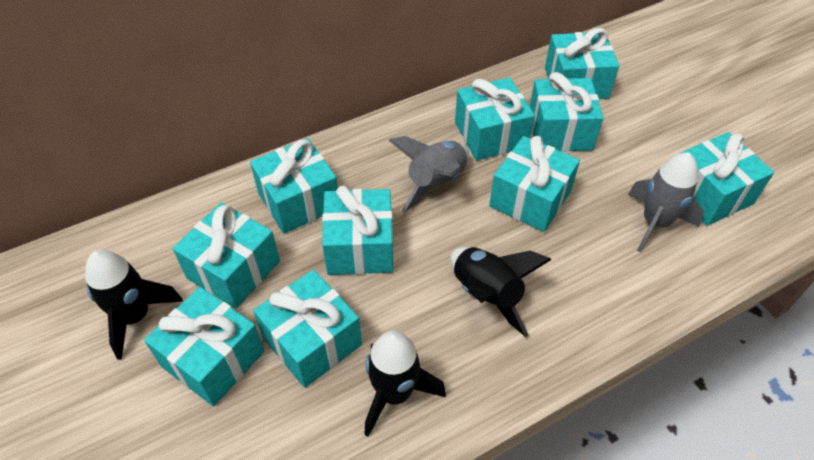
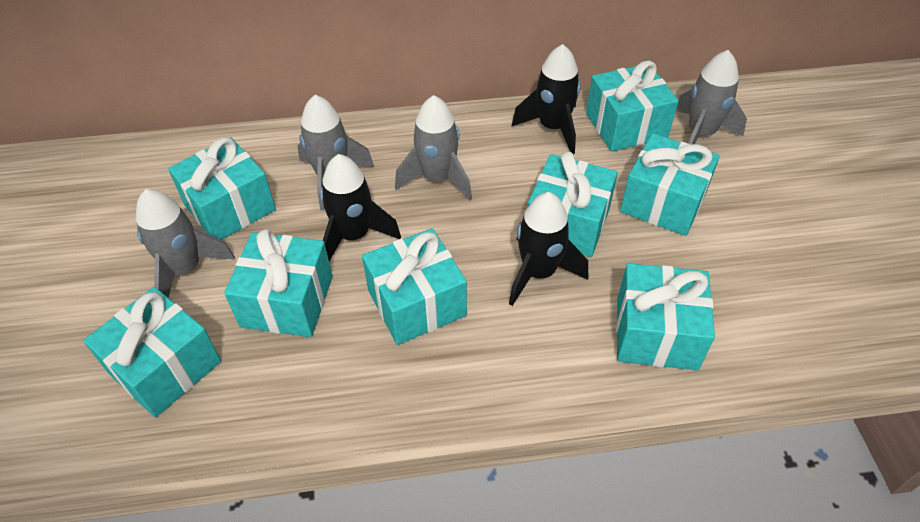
grey rocket: [389,136,469,212] [628,153,704,253] = 2 -> [136,189,235,298] [298,95,374,210] [395,95,472,201] [676,50,747,144] = 4
turquoise gift: [144,287,264,406] [173,203,280,309] [250,138,338,234] [253,270,362,388] [322,186,393,275] [455,78,535,161] [489,136,580,232] [530,72,603,152] [545,28,619,99] [681,132,774,226] = 10 -> [83,287,221,418] [168,137,276,240] [224,229,333,337] [362,228,467,345] [528,152,618,257] [586,61,678,152] [616,263,715,370] [620,133,720,236] = 8

